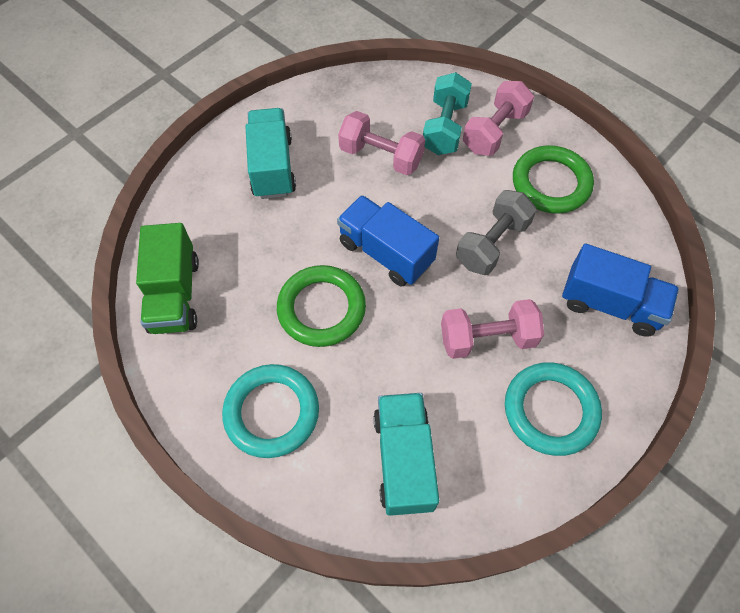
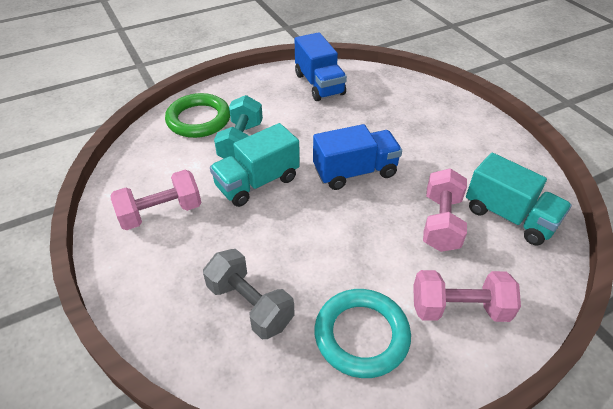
green ring: [277,265,366,347] [513,145,594,214] = 2 -> [165,93,230,138] = 1
green truck: [136,223,199,334] = 1 -> none = 0
turquoise ring: [222,364,319,458] [505,362,602,456] = 2 -> [314,289,411,378] = 1

